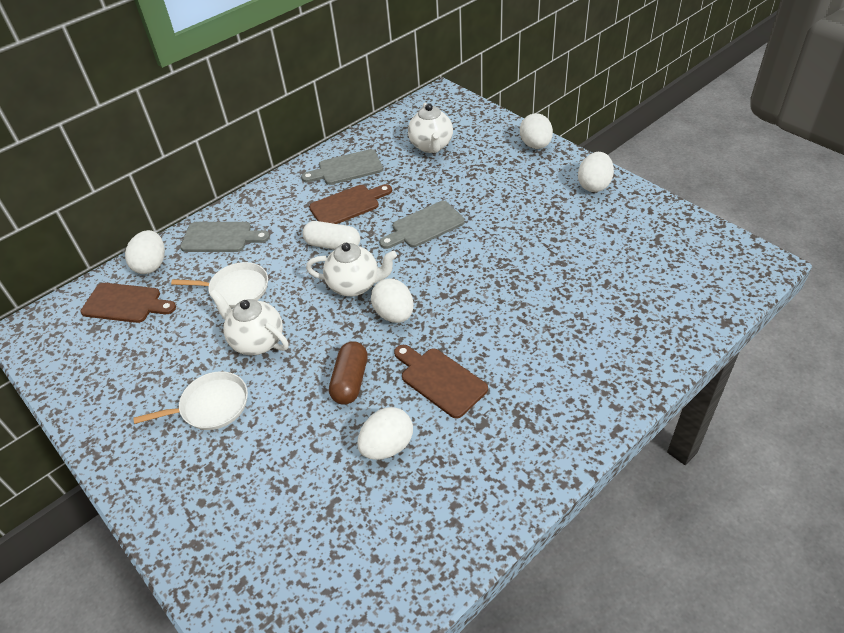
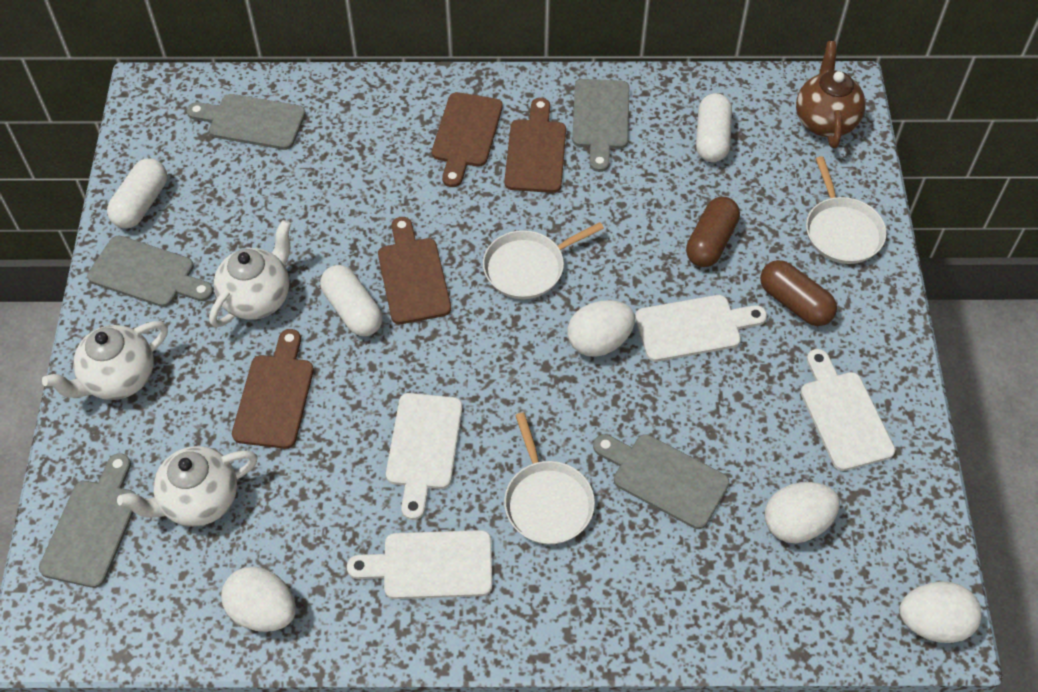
brown capsule: [329,341,368,405] = 1 -> [686,197,740,267] [760,260,837,326] = 2
brown cutting board: [81,283,176,323] [309,184,392,224] [394,345,488,419] = 3 -> [232,329,314,449] [378,217,451,324] [432,92,503,187] [504,98,566,193] = 4
brown teapot: none = 0 -> [796,41,866,148] = 1
grey cutting board: [180,222,270,252] [301,149,383,185] [379,201,465,249] = 3 -> [39,453,136,588] [87,236,214,307] [187,94,306,150] [572,79,629,172] [593,434,730,529] = 5
white capsule: [303,221,360,249] = 1 -> [107,158,167,228] [320,265,383,336] [696,93,732,162] = 3
white cutting board: none = 0 -> [347,530,492,599] [386,393,463,520] [635,295,767,362] [801,349,895,471] = 4
white egg: [125,230,165,274] [357,407,413,460] [371,278,414,323] [520,113,553,149] [578,152,614,192] = 5 -> [221,567,296,632] [568,300,635,357] [765,482,840,543] [899,581,982,643] = 4
white pan: [133,371,248,430] [171,262,268,308] = 2 -> [483,222,604,299] [504,412,595,544] [806,156,887,264] = 3

